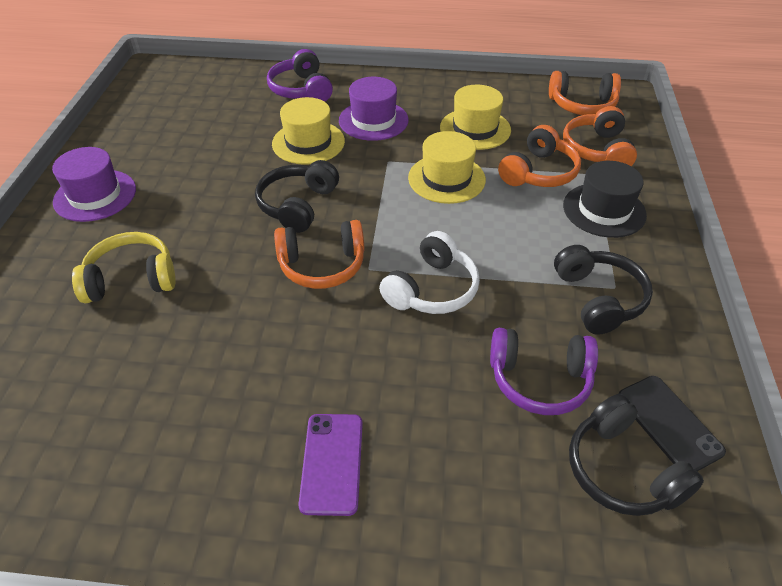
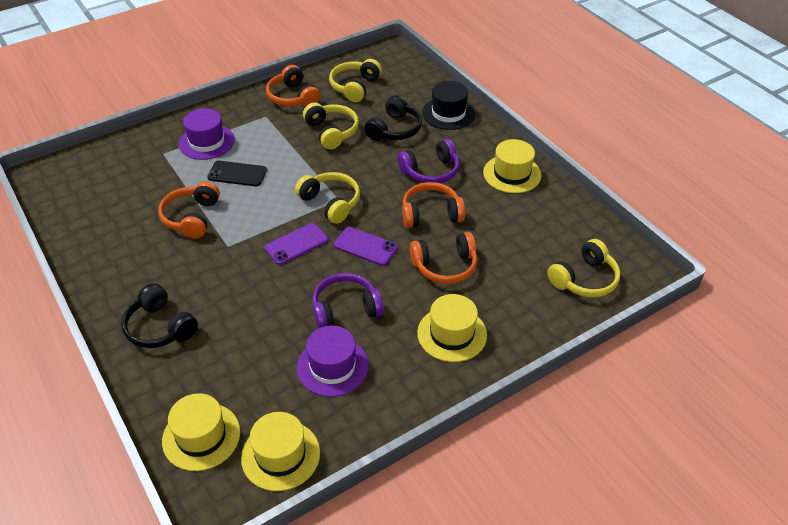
black headphones: [255,160,339,233] [554,245,653,335] [569,394,704,516] = 3 -> [121,283,198,348] [364,95,422,141] = 2
purple phone: [298,414,363,516] = 1 -> [264,223,328,265] [334,227,398,266] = 2
white headphones: [379,231,480,314] = 1 -> none = 0
yellow hat: [272,97,345,165] [408,131,486,204] [440,85,511,150] = 3 -> [162,393,240,471] [241,412,320,491] [417,294,487,362] [483,139,541,193] = 4
yellow headphones: [72,232,176,303] = 1 -> [295,172,360,224] [303,103,359,149] [329,59,382,102] [547,239,620,297] = 4

